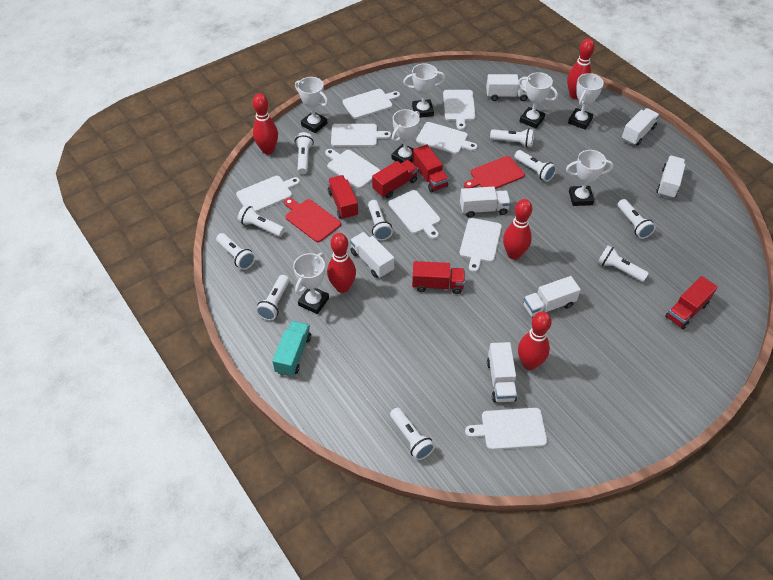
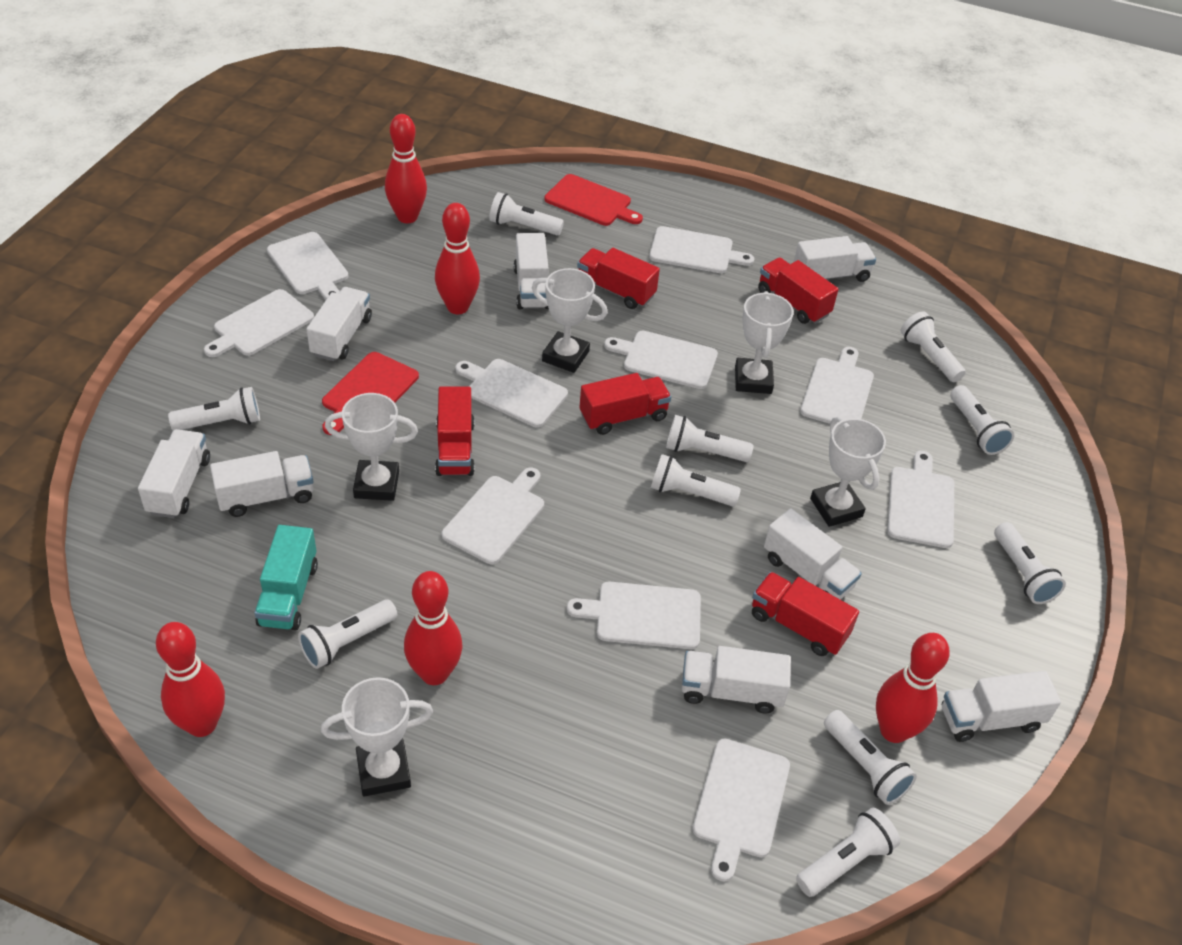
white cutting board: [236,176,300,212] [325,149,380,188] [331,124,391,147] [342,89,400,119] [388,190,440,239] [416,122,477,154] [443,90,476,130] [459,218,502,272] [465,408,547,450] = 9 -> [204,289,314,357] [267,232,349,300] [442,468,544,564] [456,359,568,427] [567,581,701,649] [604,330,718,389] [649,226,754,273] [693,739,790,882] [800,347,874,424] [887,451,954,548] = 10
white trophy: [293,253,329,314] [295,77,328,133] [391,109,420,163] [403,63,445,118] [519,72,558,129] [566,150,613,206] [568,73,604,130] = 7 -> [321,677,433,796] [325,393,418,501] [532,268,608,373] [735,291,794,394] [810,417,886,527] = 5
white truck: [350,232,394,278] [460,186,511,217] [486,74,528,101] [487,342,517,402] [523,276,581,318] [622,108,659,146] [656,156,685,199] = 7 -> [138,429,210,518] [210,451,314,517] [307,287,372,361] [514,233,549,310] [682,646,791,714] [764,508,862,600] [794,236,876,282] [942,671,1061,742] = 8

